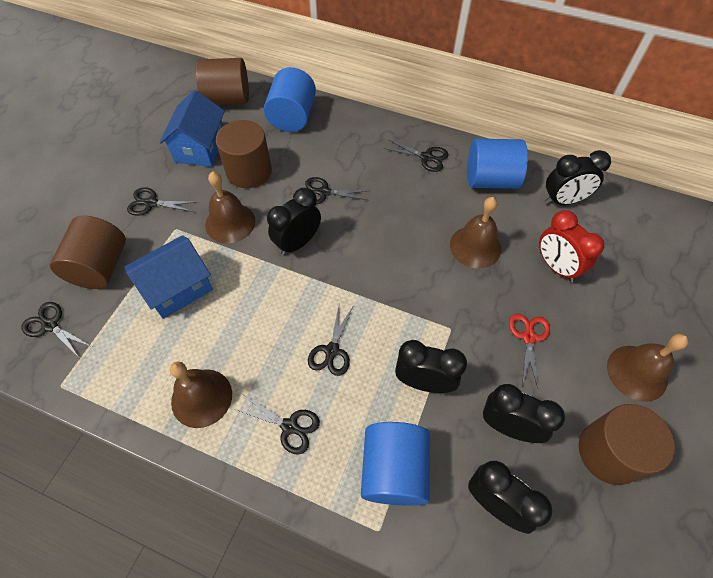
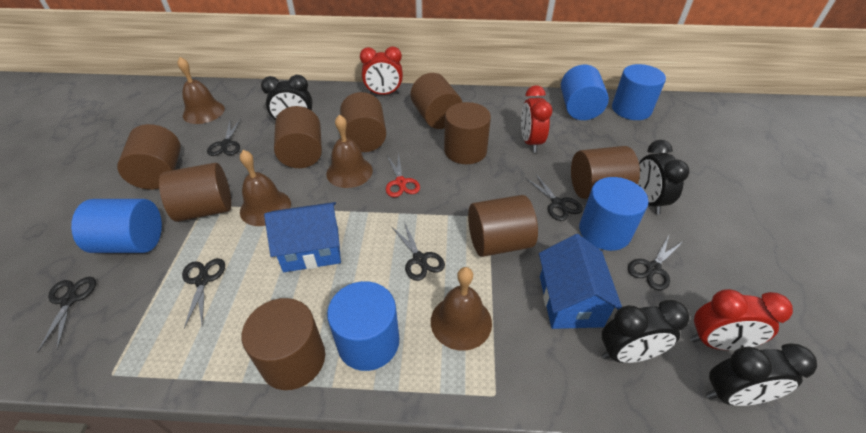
black clock: [267,188,321,256] [395,340,467,393] [468,461,553,534] [483,384,565,443] [545,150,611,205] = 5 -> [261,75,313,120] [602,300,690,363] [638,140,689,214] [706,343,817,406] = 4
blue cylinder: [264,67,316,132] [361,422,430,506] [467,139,528,189] = 3 -> [71,199,162,253] [327,281,399,371] [561,65,609,120] [579,177,649,251] [612,64,666,120] = 5
brown cylinder: [50,215,126,289] [196,58,249,105] [216,120,272,188] [578,404,675,485] = 4 -> [117,124,181,189] [159,163,231,222] [242,298,325,390] [274,106,322,168] [340,92,386,152] [410,73,462,129] [444,102,491,164] [468,195,538,257] [571,146,640,199] = 9
red clock: [539,210,604,282] = 1 -> [360,46,403,95] [521,85,552,152] [690,289,793,350] = 3

